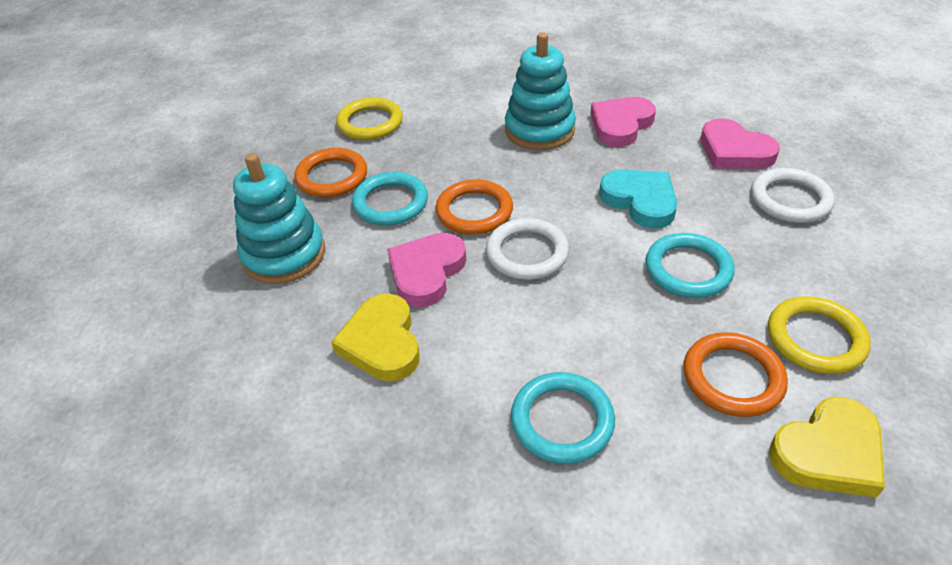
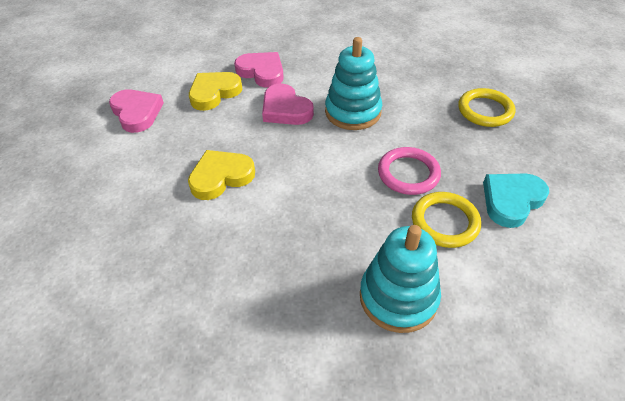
orange ring: [294,148,367,197] [435,179,513,235] [684,332,788,417] = 3 -> none = 0
pink ring: none = 0 -> [378,147,441,195] = 1
turquoise ring: [352,172,428,225] [511,372,615,464] [646,233,735,298] = 3 -> none = 0
white ring: [486,218,569,280] [751,168,835,223] = 2 -> none = 0

